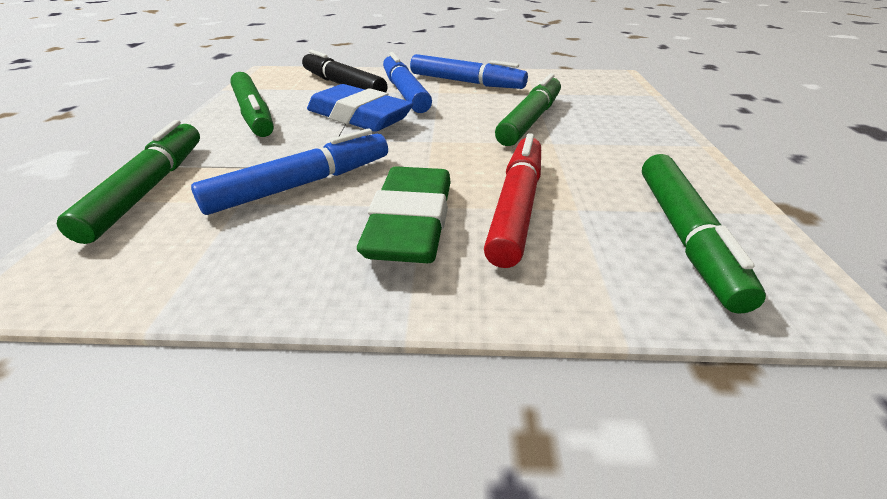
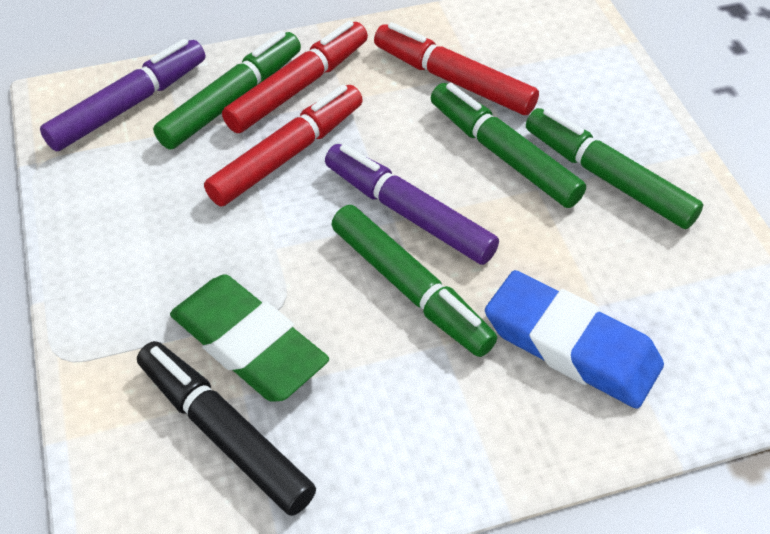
blue marker: [191,128,388,215] [383,52,432,113] [410,54,528,89] = 3 -> none = 0
purple marker: none = 0 -> [40,39,205,151] [325,144,499,265] = 2
red marker: [484,133,541,268] = 1 -> [204,84,363,206] [222,21,368,133] [374,22,539,115] = 3

